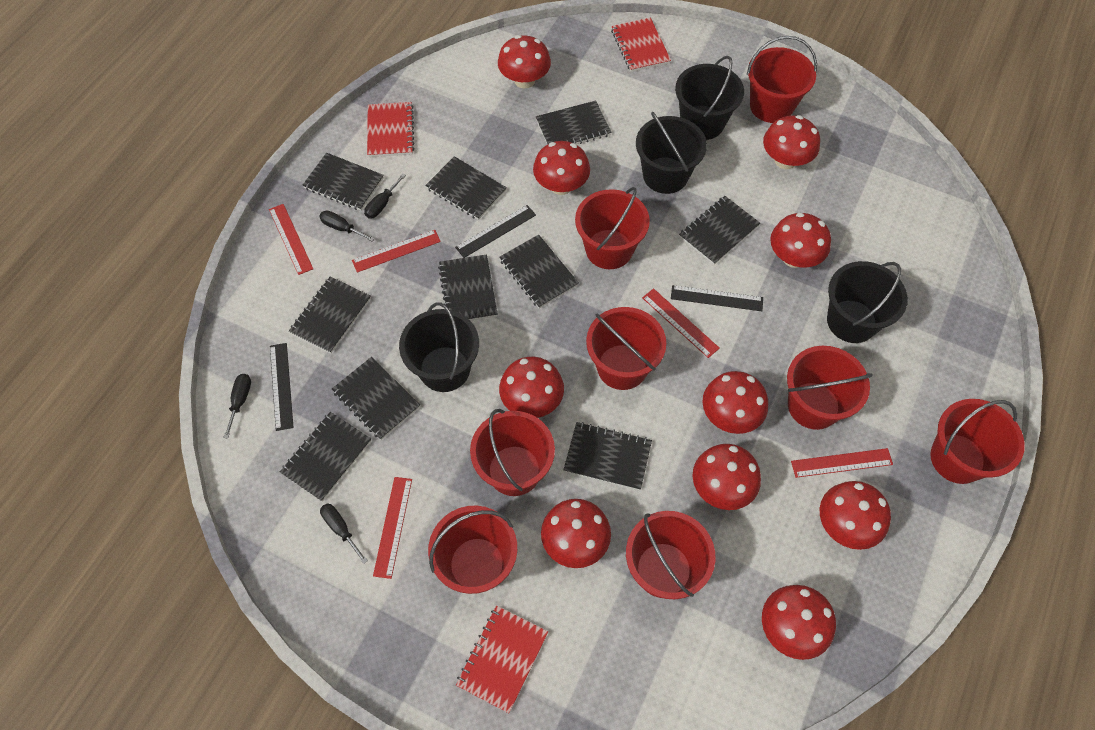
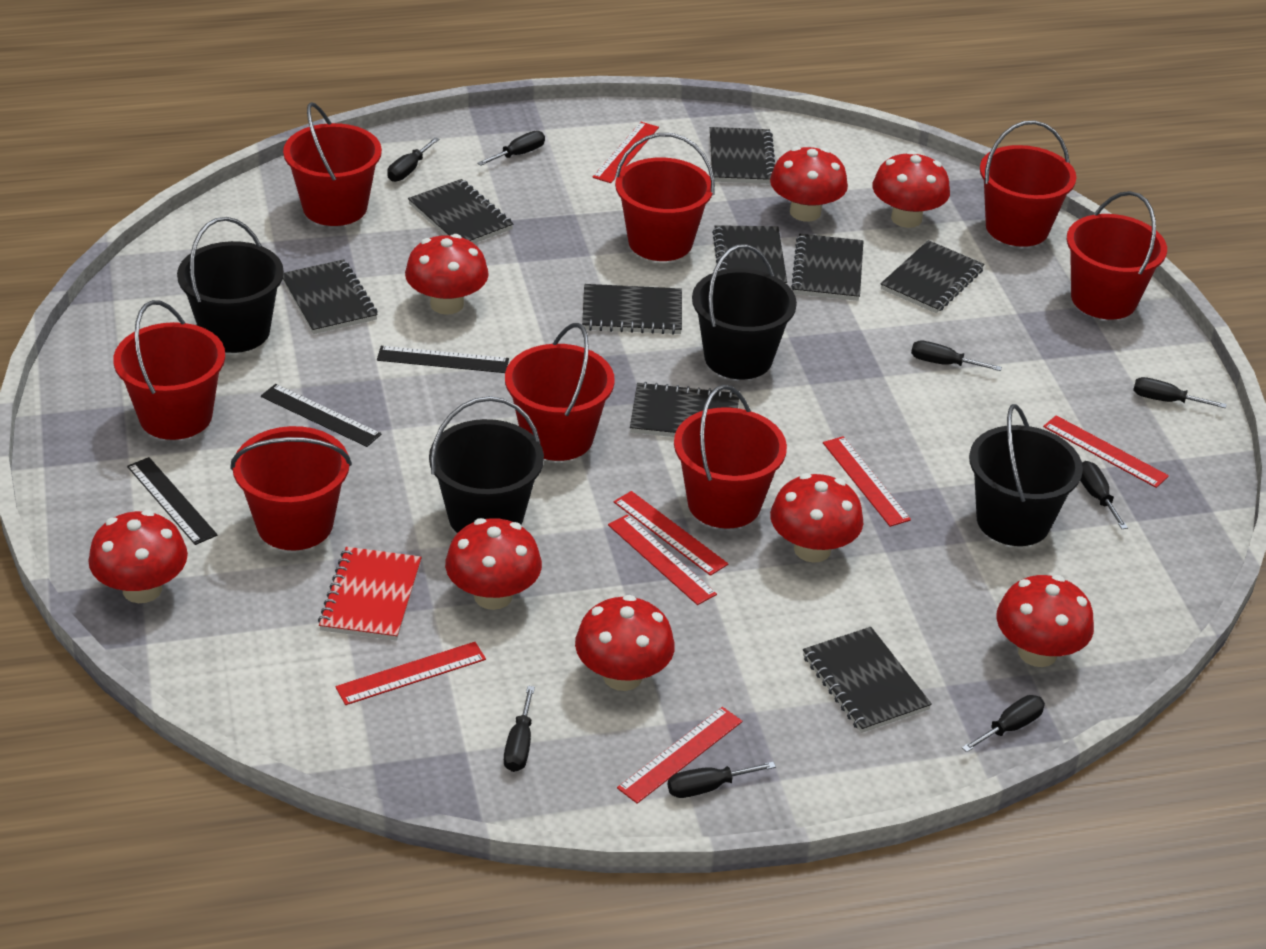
black notebook: [280,412,372,501] [289,276,371,353] [302,153,384,211] [332,357,420,440] [425,156,507,220] [438,255,498,321] [499,235,579,308] [536,101,611,145] [563,422,652,490] [679,196,760,265] = 10 -> [282,259,378,334] [408,179,513,243] [582,284,682,335] [630,382,739,437] [710,127,775,184] [712,225,787,283] [791,234,863,301] [803,627,932,733] [881,240,984,313] = 9
black screwdriver: [223,374,251,438] [319,210,375,242] [320,503,368,564] [364,173,406,219] = 4 -> [387,137,440,182] [477,131,545,166] [504,686,535,772] [668,762,776,798] [911,340,1002,371] [962,695,1045,752] [1080,461,1128,529] [1133,377,1227,408] = 8
red mushroom: [498,35,551,89] [499,357,564,418] [533,141,590,195] [541,499,611,568] [693,444,761,510] [702,371,768,434] [762,585,836,660] [763,115,820,169] [770,212,831,268] [820,481,891,550] = 10 -> [88,510,188,603] [405,234,489,315] [445,518,542,610] [575,595,675,691] [770,146,848,222] [770,473,863,563] [872,151,950,228] [996,575,1094,667] = 8
red notebook: [367,102,415,157] [456,606,548,713] [611,18,671,72] = 3 -> [318,547,422,641] = 1
red ruler: [269,204,313,275] [352,230,441,273] [373,477,412,579] [642,288,720,358] [791,448,893,478] = 5 -> [335,642,486,705] [592,122,659,183] [608,515,717,605] [614,491,728,576] [617,707,742,804] [823,436,911,527] [1043,415,1169,488] = 7

